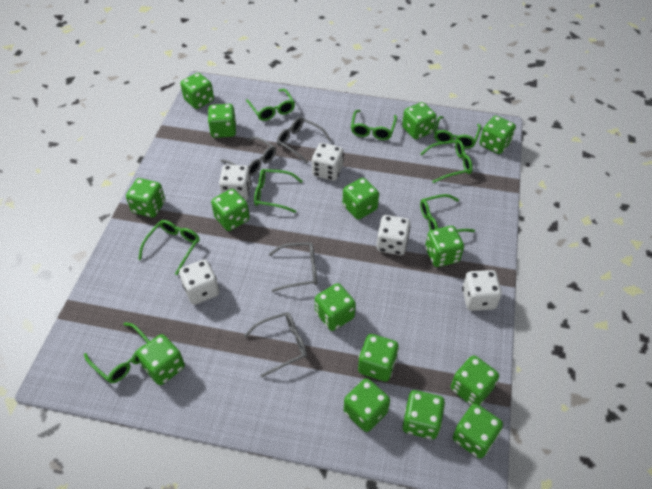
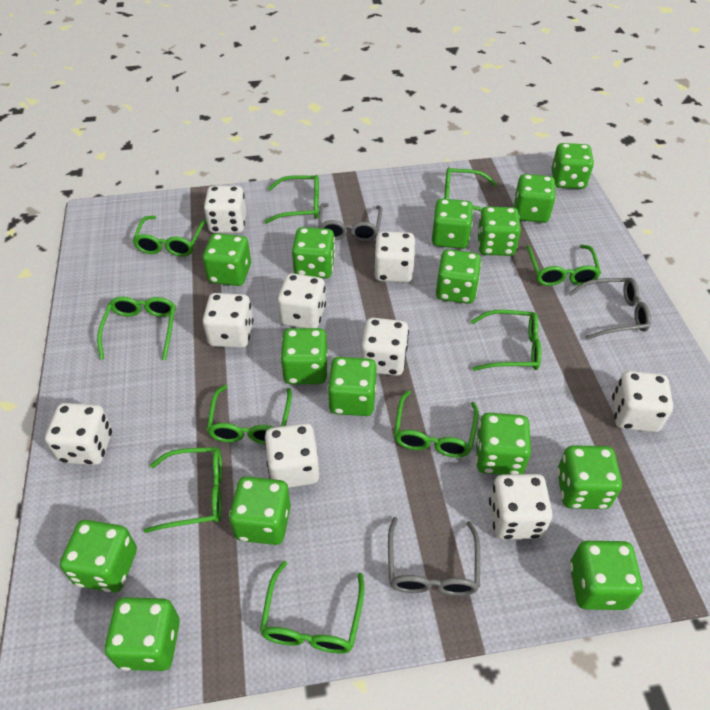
green glasses: [84,323,150,383] [138,220,200,275] [246,89,295,121] [254,169,303,213] [351,110,397,140] [420,140,473,183] [420,194,475,232] [434,116,481,149] = 8 -> [97,297,175,360] [133,216,207,257] [144,447,222,533] [207,385,292,444] [260,561,364,654] [264,175,319,224] [394,390,479,458] [444,167,497,211] [471,310,541,371] [526,245,601,286] = 10
grey glasses: [220,136,276,176] [244,312,307,378] [269,242,317,292] [277,117,331,164] = 4 -> [318,203,382,242] [388,517,480,596] [568,278,651,340] = 3
white dice: [179,259,219,305] [219,165,251,201] [312,143,344,181] [376,215,411,255] [462,270,502,311] = 5 -> [45,403,112,465] [202,293,253,348] [204,186,246,233] [264,423,319,488] [277,273,326,328] [361,318,409,376] [374,231,415,282] [489,474,553,539] [612,371,673,432] = 9

